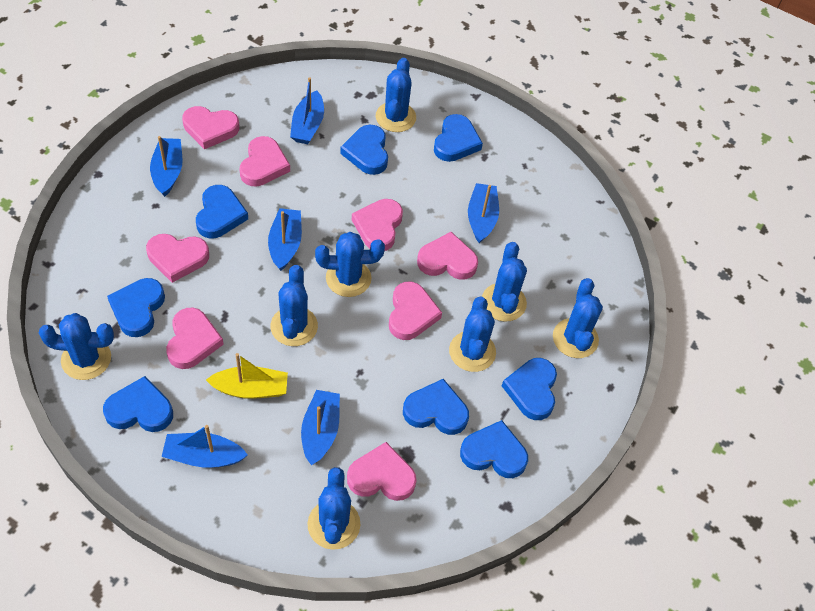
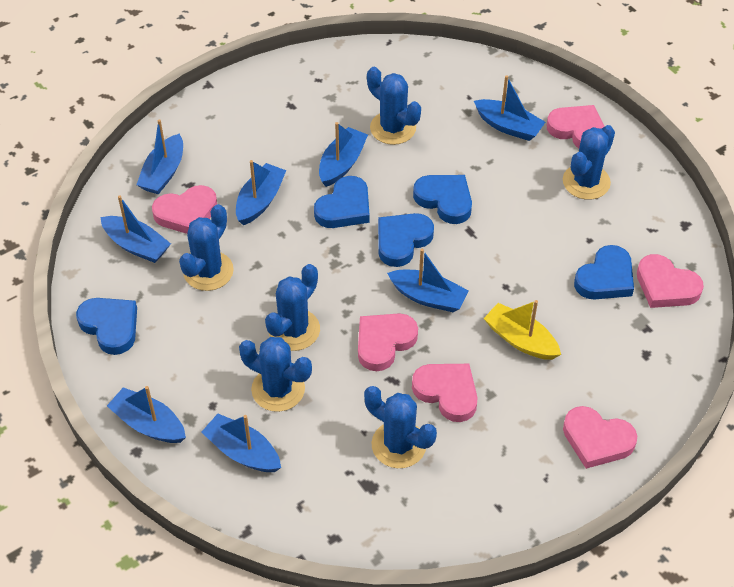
blue boat: [150,136,183,197] [162,425,248,468] [268,208,302,271] [290,77,324,144] [301,390,340,465] [468,183,499,243] = 6 -> [100,195,171,263] [107,386,186,443] [136,119,183,194] [201,414,281,472] [236,160,286,225] [319,122,368,187] [387,249,469,312] [474,75,545,141] = 8
blue cactus: [39,313,114,380] [270,265,318,346] [308,467,360,550] [315,232,385,297] [376,58,416,132] [449,297,496,372] [482,242,527,322] [553,278,603,358] = 8 -> [179,204,234,291] [239,337,312,412] [265,264,320,351] [364,386,437,468] [367,67,421,145] [563,125,615,200] = 6
blue heart: [103,376,173,432] [107,278,165,337] [196,185,248,238] [340,125,388,175] [403,379,469,435] [434,114,483,162] [460,420,528,478] [502,358,557,420] = 8 -> [76,298,137,355] [314,176,370,228] [378,213,434,267] [413,175,472,224] [574,245,634,300] = 5
pink heart: [146,234,209,283] [166,308,224,369] [182,106,239,149] [239,136,290,187] [347,442,417,501] [352,199,403,251] [389,282,442,340] [417,232,478,280] = 8 -> [152,185,217,234] [358,313,418,371] [412,364,478,422] [547,105,605,148] [563,406,637,469] [637,254,704,308] = 6

